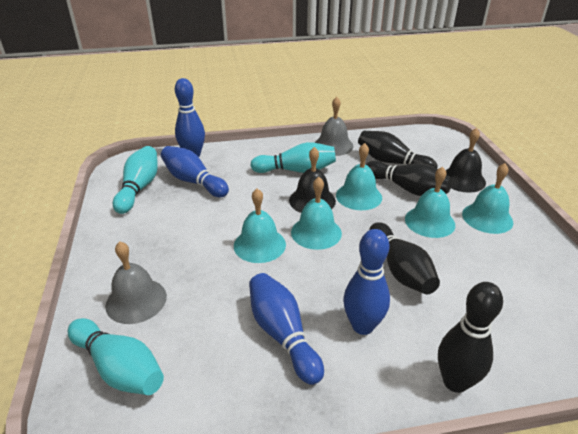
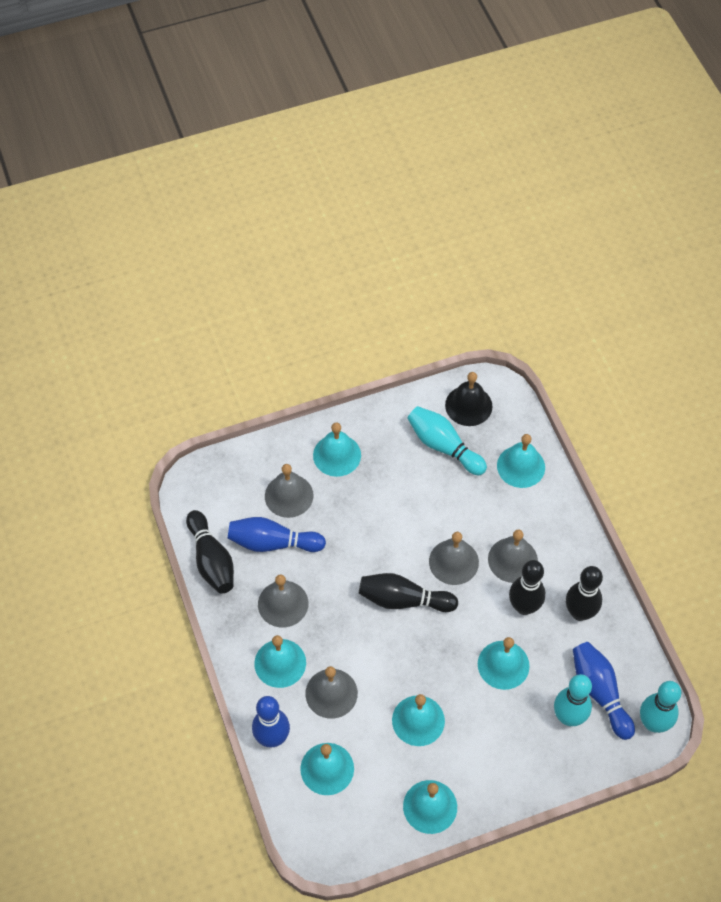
black bell: [289,147,336,213] [446,128,486,193] = 2 -> [445,372,493,426] = 1
blue bowling pin: [161,146,229,197] [175,78,205,157] [249,273,324,385] [343,229,390,335] = 4 -> [227,517,326,552] [252,696,290,748] [573,642,635,740] = 3
grey bell: [105,241,167,324] [315,97,353,156] = 2 -> [258,575,309,627] [265,464,314,518] [305,666,358,719] [429,532,479,585] [488,530,538,583] = 5
turquoise bell: [234,189,286,263] [291,177,342,250] [336,143,382,210] [405,166,455,238] [462,163,513,234] = 5 -> [254,635,306,688] [300,743,354,795] [313,423,361,477] [392,694,445,746] [403,780,457,834] [478,637,530,690] [497,434,545,488] = 7

